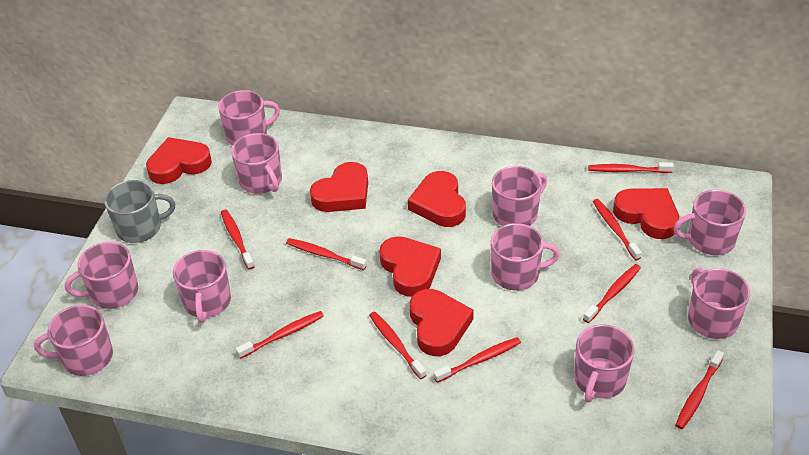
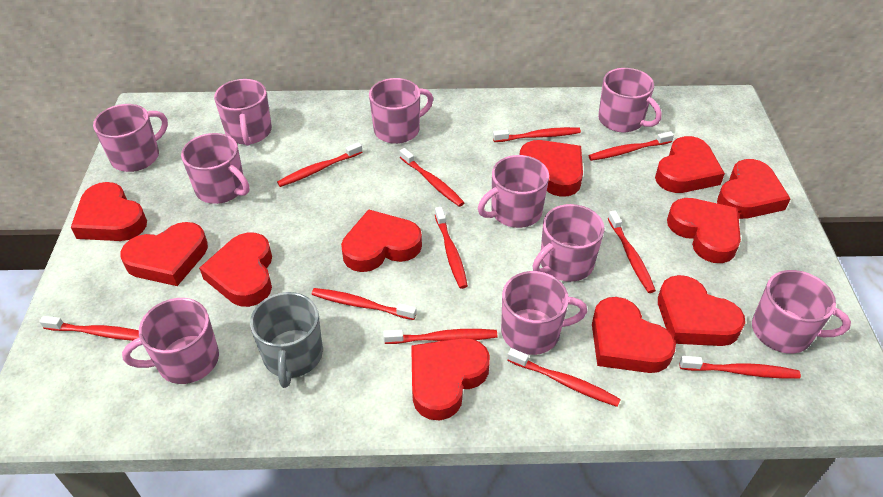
red heart: [146,137,212,184] [310,162,368,212] [379,236,441,297] [408,171,466,227] [410,289,474,356] [613,188,679,239] = 6 -> [71,182,147,241] [120,222,208,286] [199,232,272,307] [341,209,422,272] [411,338,490,420] [520,140,583,197] [592,297,676,373] [655,136,725,193] [658,275,745,346] [667,198,741,263] [717,159,791,219] = 11
red toothbrush: [221,210,255,270] [236,311,324,359] [286,238,367,270] [369,312,426,379] [434,337,521,383] [583,264,641,323] [588,162,674,173] [593,199,642,260] [675,350,724,429] = 9 -> [39,316,139,341] [277,142,362,187] [311,288,417,320] [383,329,497,344] [400,148,465,207] [435,207,468,289] [493,127,581,142] [507,348,621,407] [589,131,674,161] [608,210,656,293] [679,356,801,379] = 11

